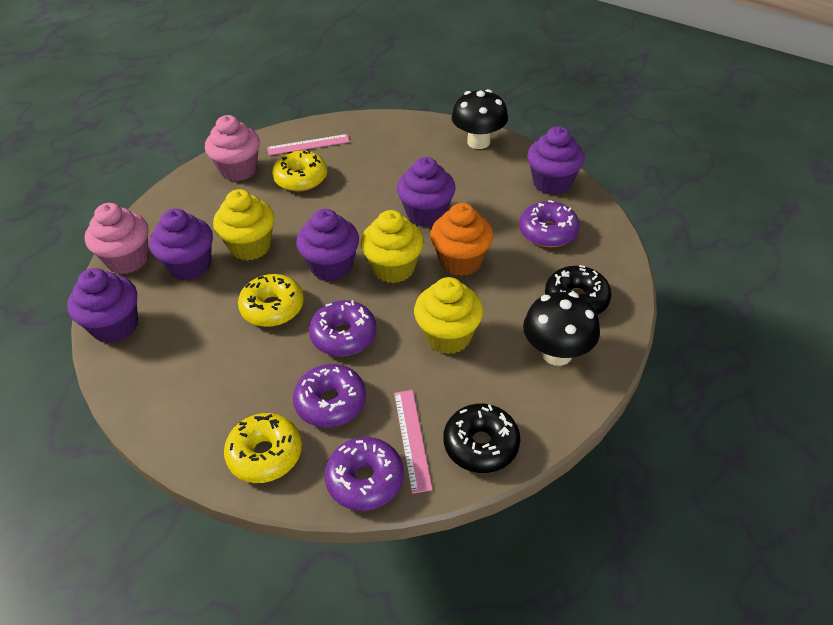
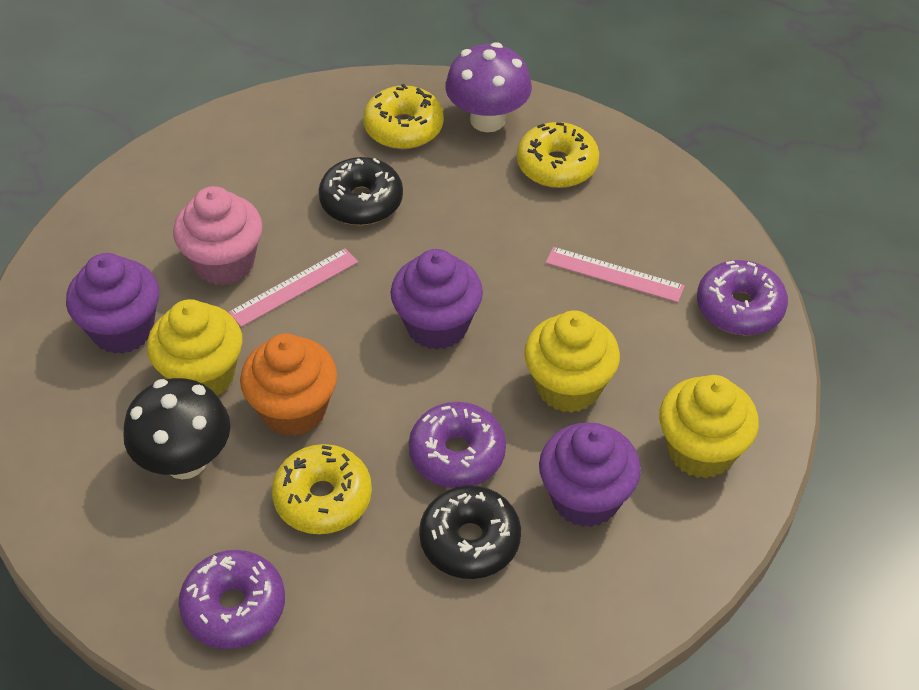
black mushroom: [452,89,508,149] [523,292,600,366] = 2 -> [123,378,230,479] = 1
pink cupcake: [85,203,149,274] [205,115,260,181] = 2 -> [173,186,263,286] = 1
purple cupcake: [67,268,138,343] [149,209,213,281] [296,209,359,282] [397,157,456,227] [527,126,585,195] = 5 -> [66,253,159,354] [391,249,483,350] [539,423,641,527] = 3
purple donut: [293,364,366,428] [309,300,377,356] [324,437,404,511] [519,200,580,247] = 4 -> [179,550,285,649] [409,402,506,488] [697,260,788,335] = 3
purple mushroom: none = 0 -> [446,42,532,132] = 1

